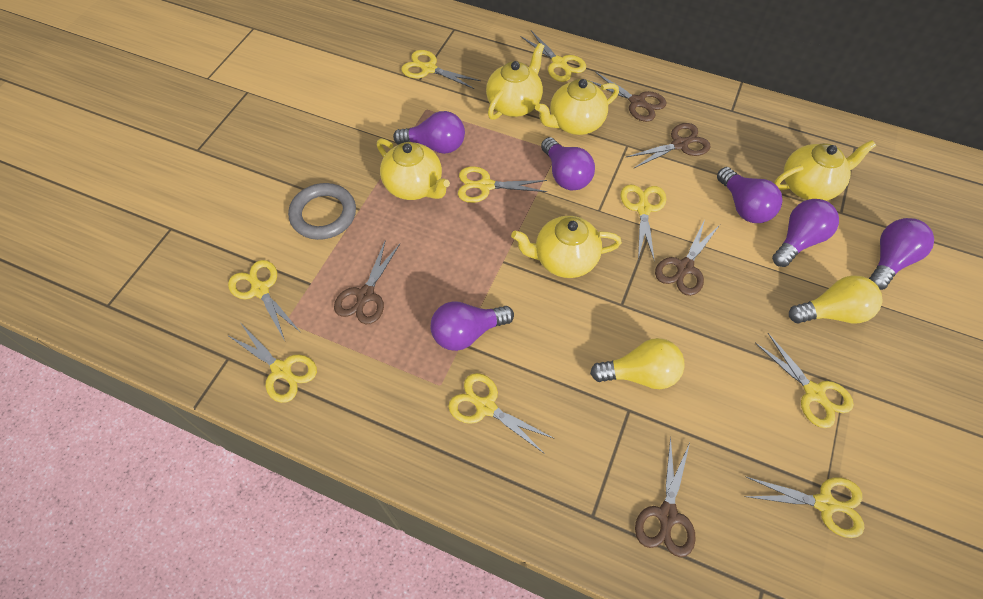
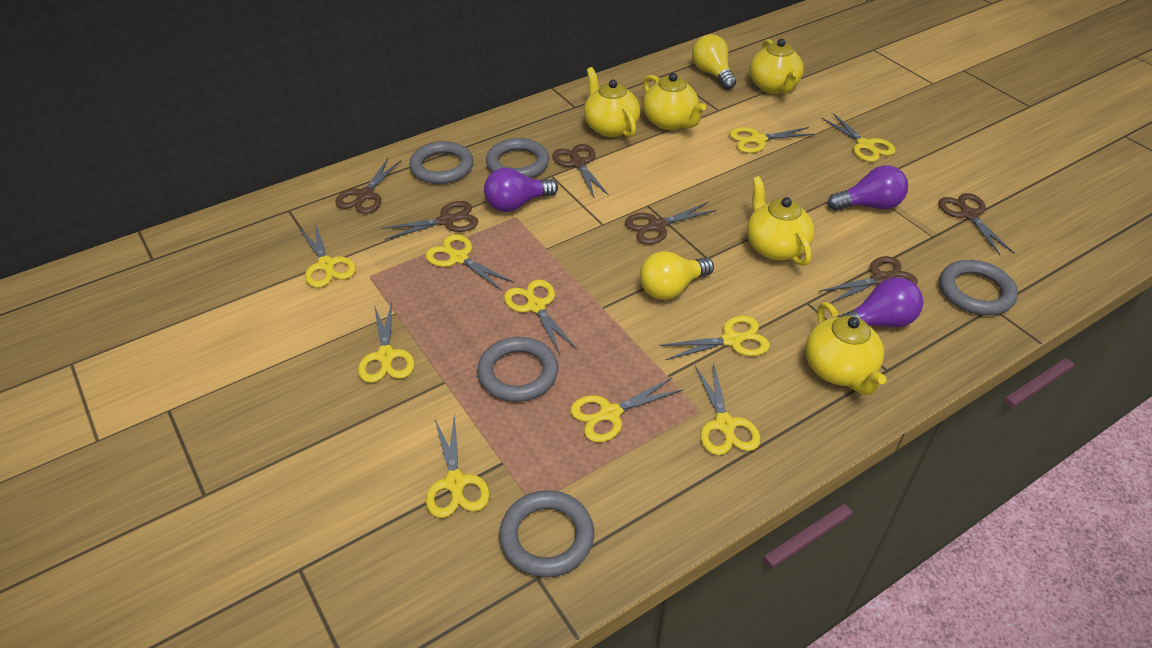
brown scissors: [334,239,400,324] [591,72,667,122] [626,123,711,169] [635,437,696,557] [655,219,720,296] = 5 -> [335,158,401,214] [381,201,478,240] [552,144,609,197] [625,202,717,245] [819,256,918,303] [938,193,1014,255] = 6
grey ring: [288,183,356,240] = 1 -> [409,141,473,184] [477,337,559,402] [486,138,549,178] [499,490,594,577] [940,260,1018,315] = 5
purple light bulb: [393,111,465,154] [430,301,514,351] [541,137,595,191] [717,167,783,223] [772,199,839,267] [869,218,934,290] = 6 -> [484,168,558,212] [828,165,908,211] [837,277,923,327] = 3
yellow scissors: [227,325,317,403] [228,260,300,341] [401,50,481,89] [448,373,555,454] [458,166,547,203] [520,31,586,82] [620,185,666,262] [744,477,864,538] [755,333,854,428] = 9 -> [300,223,356,288] [358,302,414,383] [425,234,514,291] [426,414,490,518] [504,280,577,354] [570,377,683,443] [659,316,770,360] [695,362,761,455] [729,127,815,153] [822,113,896,162] = 10

